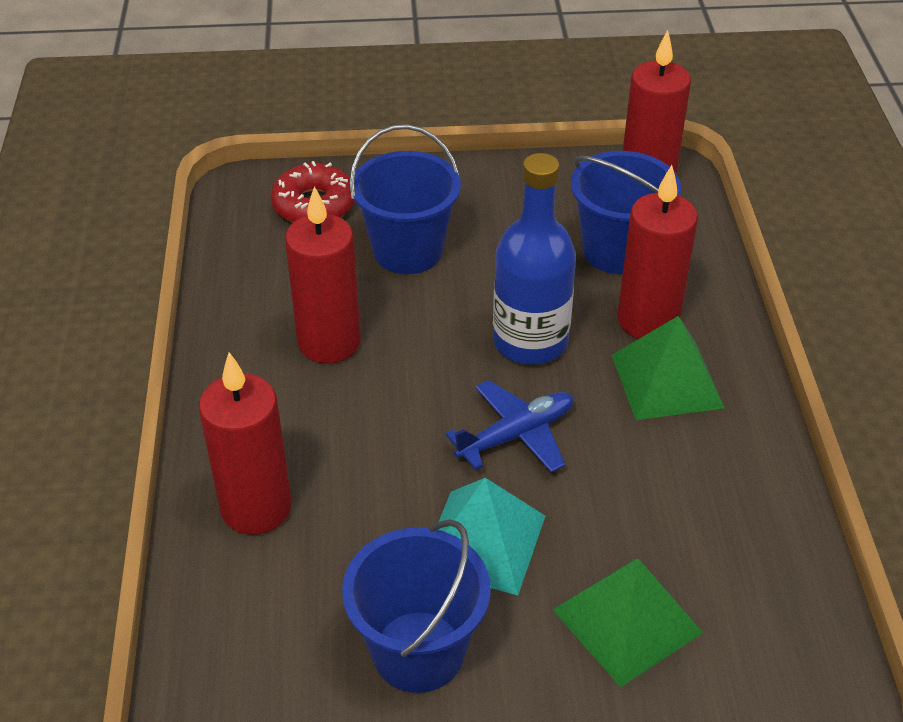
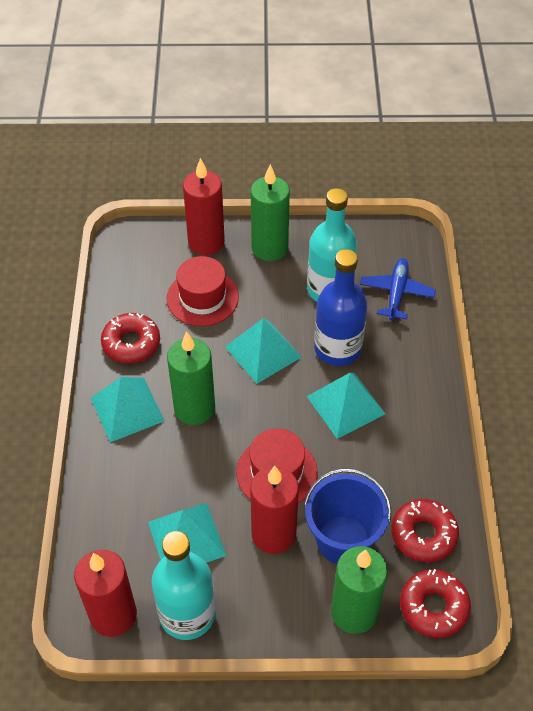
blue bucket: [342,519,491,693] [350,125,461,274] [571,151,681,274] = 3 -> [304,468,391,564] = 1
green candle: none = 0 -> [167,331,215,425] [251,164,290,261] [331,546,388,634] = 3
green pyramid: [553,559,703,687] [612,316,725,420] = 2 -> none = 0
red candle: [199,352,291,535] [285,186,361,364] [617,165,698,339] [623,30,691,174] = 4 -> [74,550,137,637] [183,158,225,255] [250,466,299,554] = 3
red donut: [271,161,355,223] = 1 -> [101,313,160,364] [391,499,459,562] [400,569,471,638] = 3
red hat: none = 0 -> [167,256,239,326] [236,428,318,503] = 2
turquoise bottle: none = 0 -> [151,531,215,640] [307,188,357,302] = 2
turquoise pyramid: [438,478,545,595] = 1 -> [91,377,165,442] [148,503,226,563] [225,318,302,384] [307,373,385,439] = 4

